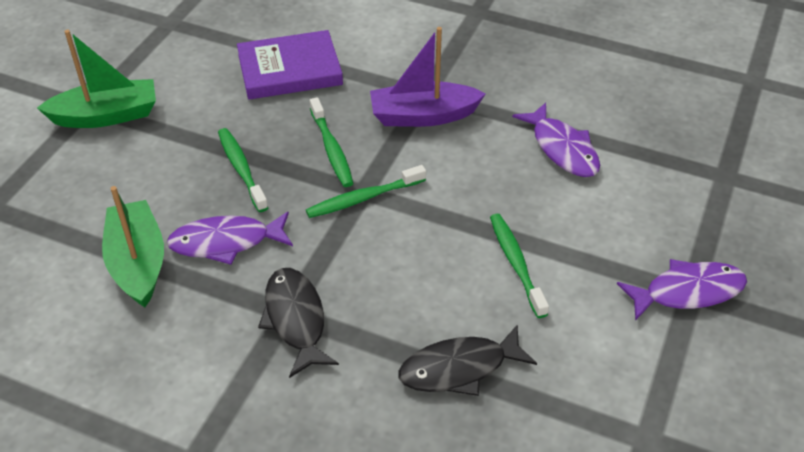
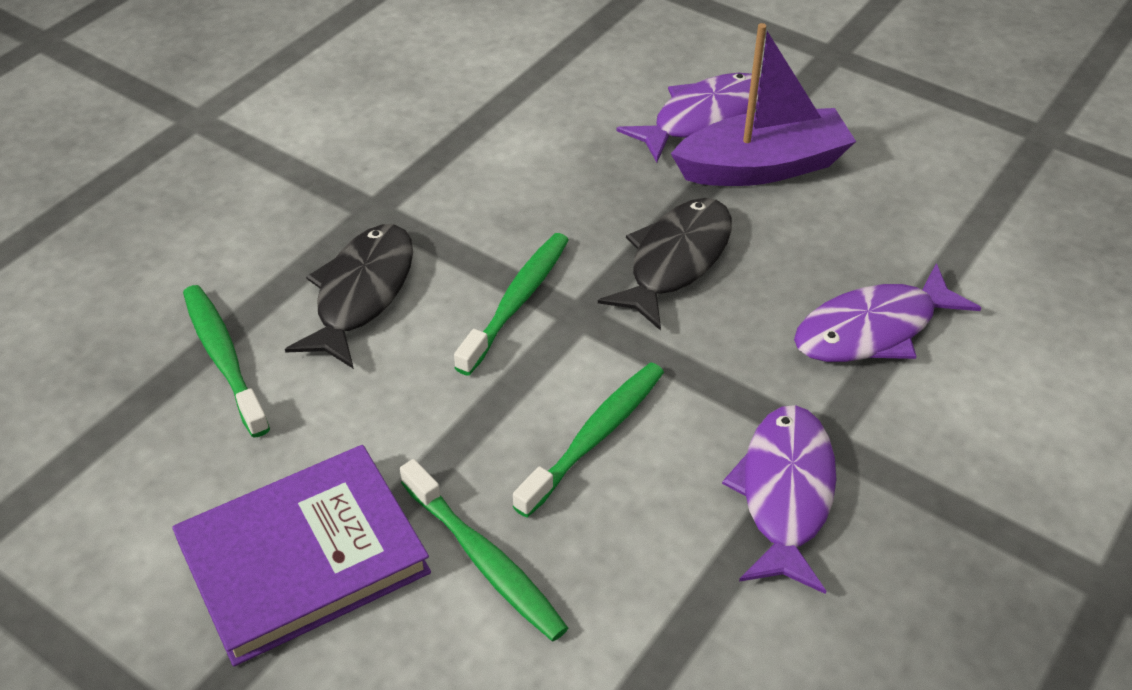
green boat: [37,30,156,128] [102,186,164,308] = 2 -> none = 0

